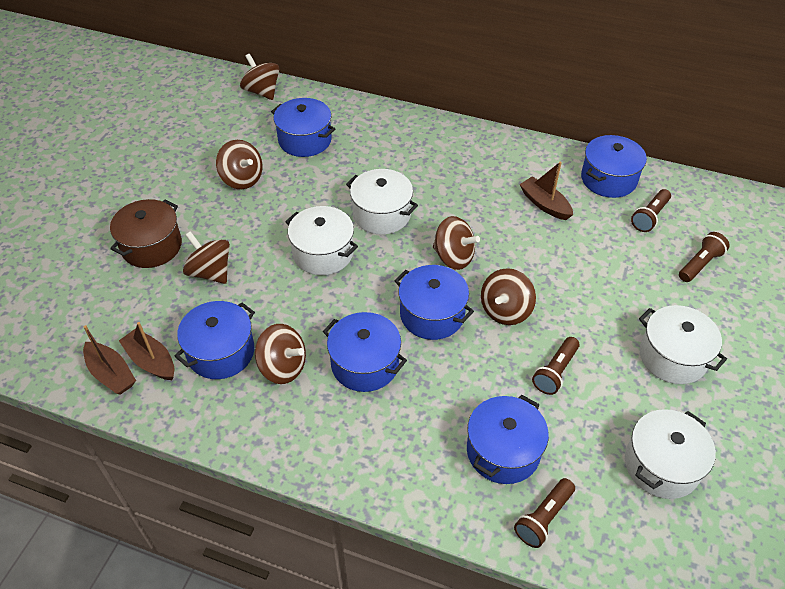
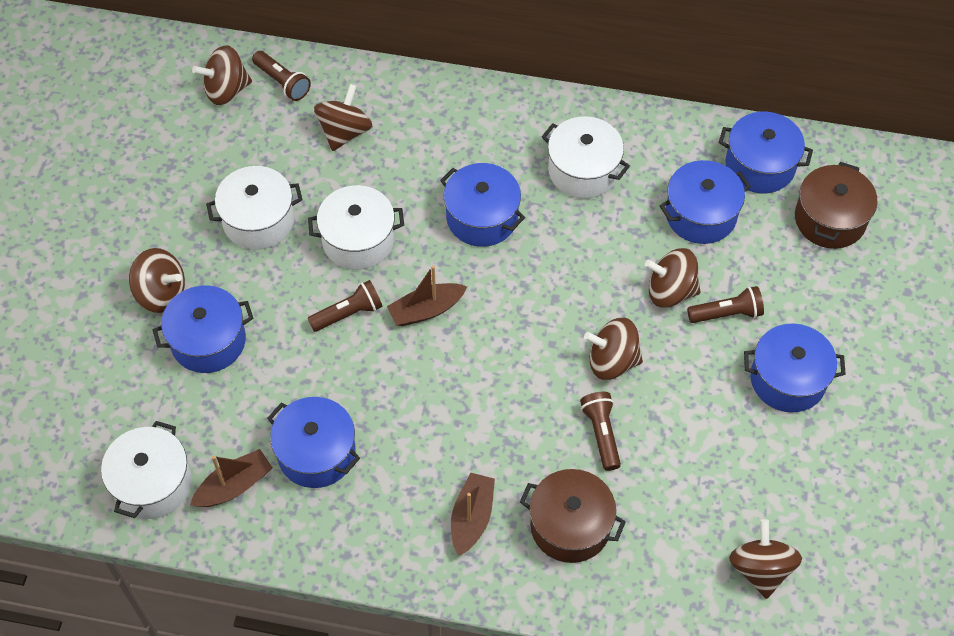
brown pot: [110,199,182,268] = 1 -> [520,469,626,563] [795,162,877,249] = 2

